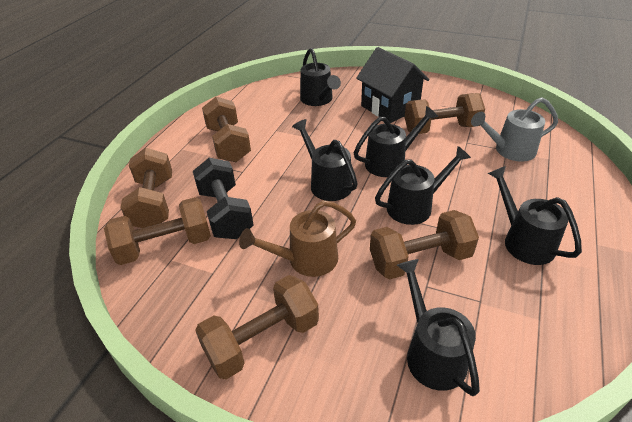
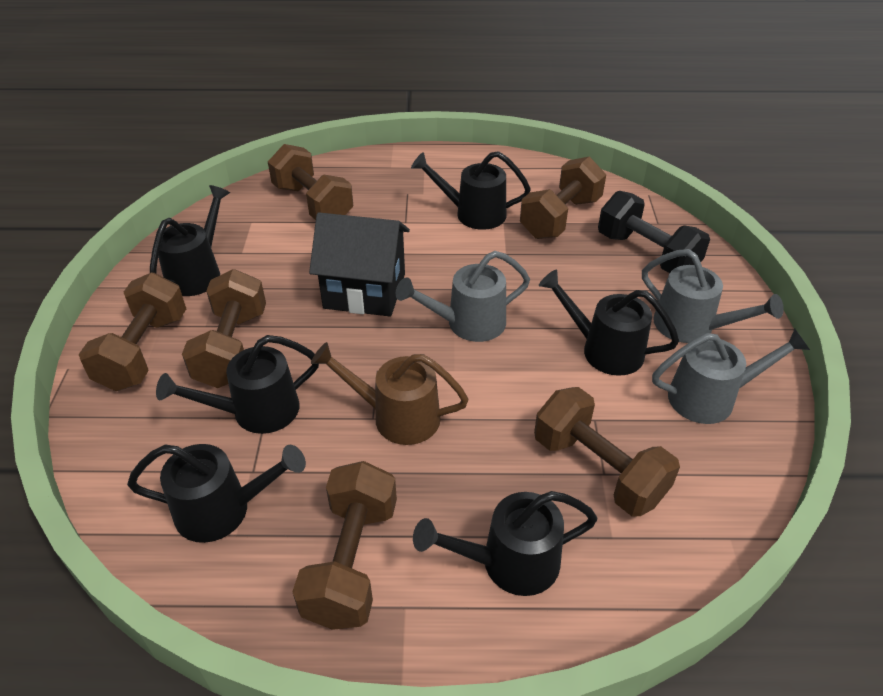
grey watering can: [471,97,558,162] = 1 -> [396,251,530,342] [642,249,784,343] [652,329,810,424] = 3

